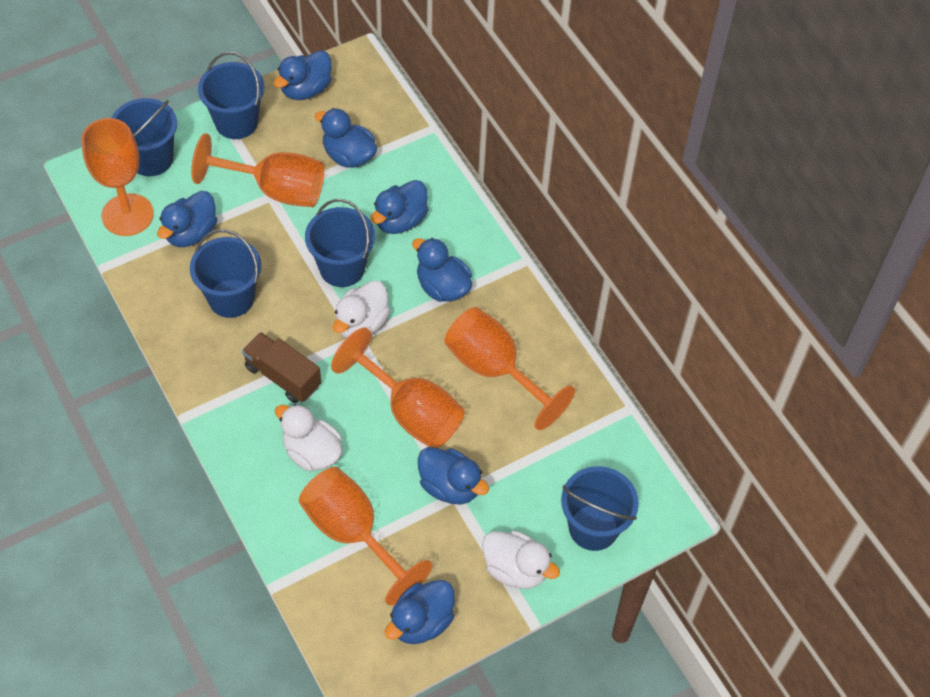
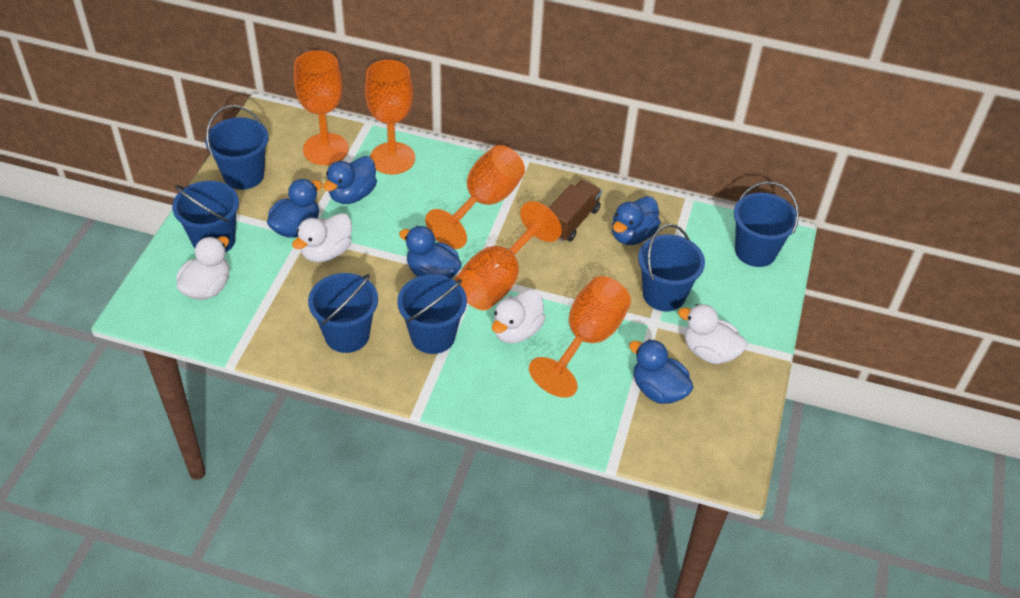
blue bucket: [111,98,177,176] [190,229,261,318] [198,52,264,139] [305,199,375,287] [561,466,639,551] = 5 -> [172,181,239,253] [205,105,268,190] [308,273,378,353] [397,274,467,354] [638,224,705,311] [734,181,799,267] = 6
blue duck: [157,191,217,247] [274,50,332,100] [315,108,377,168] [370,180,428,234] [385,580,455,644] [412,238,472,302] [418,447,489,504] = 7 -> [267,179,322,238] [323,156,377,204] [399,226,461,278] [612,196,661,245] [629,339,694,404] = 5
white duck: [275,404,343,471] [333,281,390,338] [482,531,560,589] = 3 -> [176,236,230,300] [292,213,352,262] [492,289,546,343] [678,304,747,364] = 4

